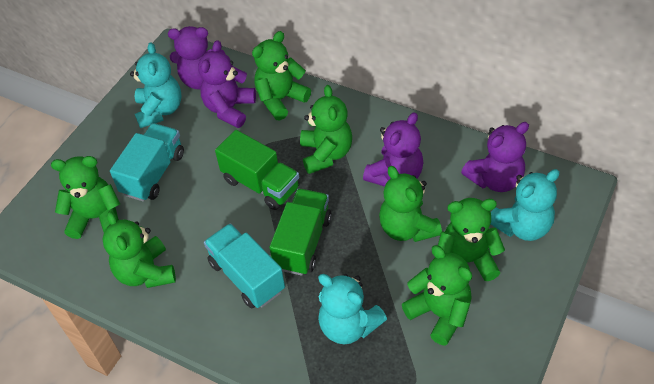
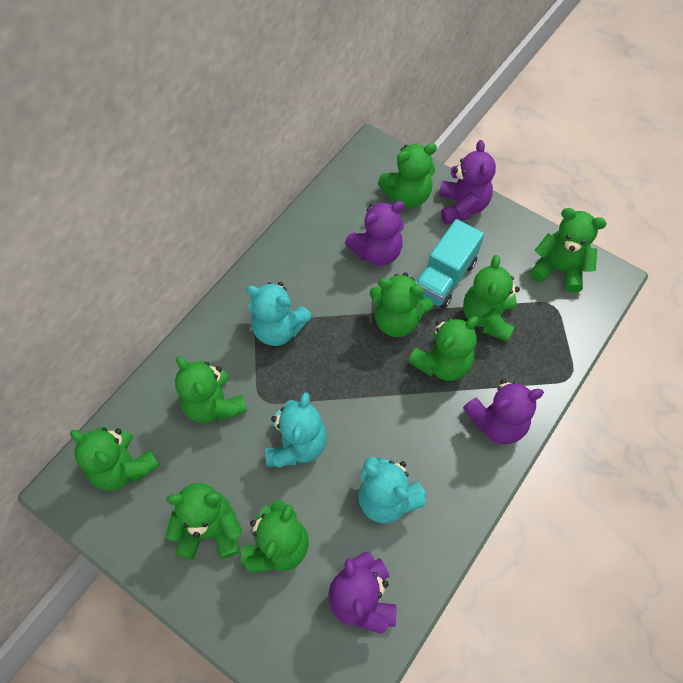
green teddy bear: [51,156,120,239] [103,211,176,288] [252,31,311,121] [300,85,352,174] [379,166,442,242] [402,245,472,346] [438,198,505,281] = 7 -> [70,426,160,491] [166,483,242,560] [175,356,247,423] [240,500,309,573] [369,272,433,337] [378,143,437,208] [408,316,479,381] [463,255,520,342] [530,208,607,293] = 9
green truck: [215,130,299,210] [269,189,332,276] = 2 -> none = 0
turquoise truck: [110,123,184,202] [204,223,285,309] = 2 -> [415,219,484,309] = 1

